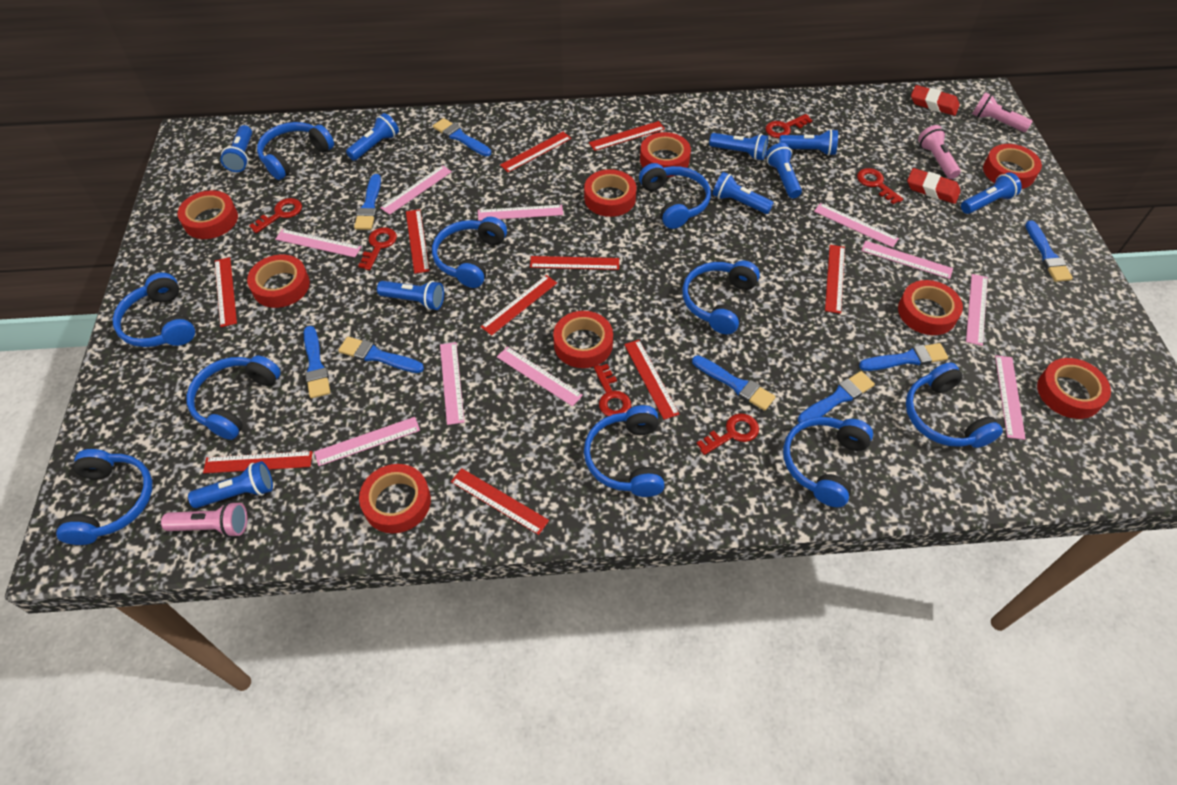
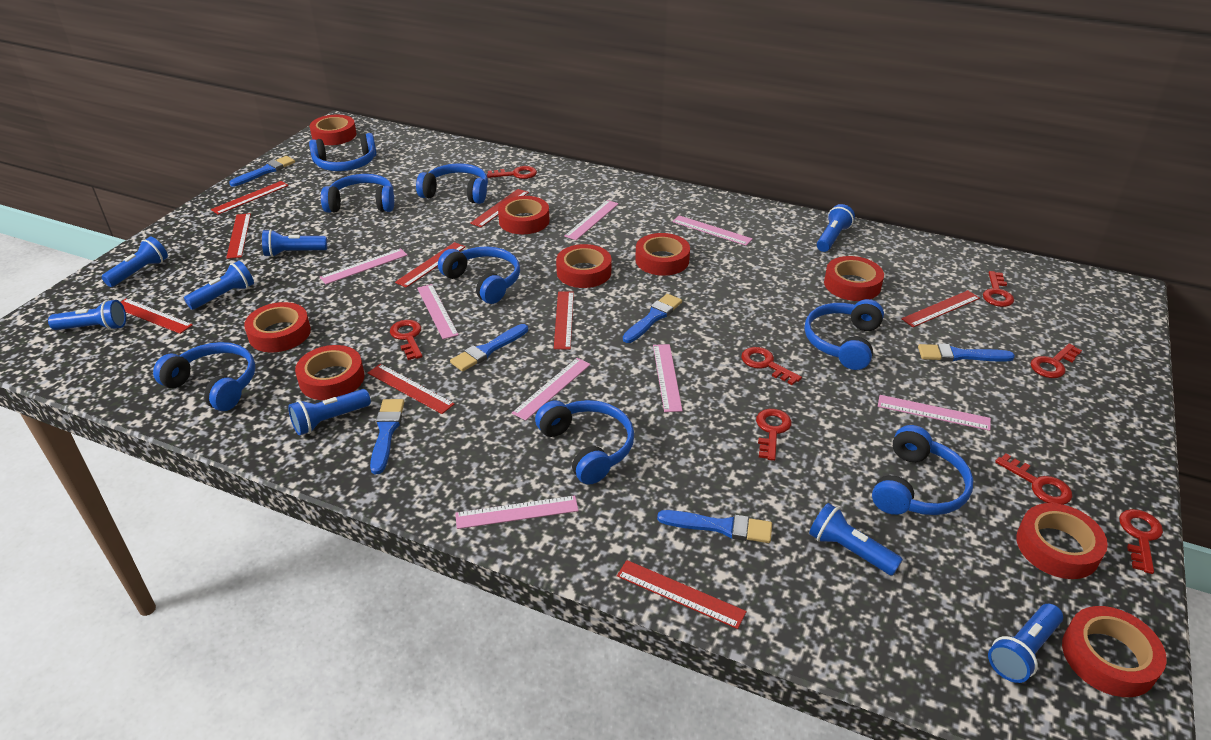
blue brush: [304,326,330,398] [338,336,424,373] [354,174,381,230] [433,118,491,156] [692,355,776,411] [798,371,875,423] [859,343,948,371] [1025,220,1073,282] = 8 -> [229,156,295,186] [370,399,404,474] [450,324,528,371] [623,294,682,343] [657,510,772,543] [918,343,1015,362] = 6
blue flashlight: [188,461,273,508] [220,125,252,172] [346,113,399,161] [377,281,444,310] [709,133,768,160] [712,172,774,214] [766,143,802,198] [779,129,838,156] [961,172,1022,214] = 9 -> [48,300,126,330] [102,237,168,287] [184,261,254,310] [262,229,327,257] [288,389,371,435] [809,503,903,576] [817,204,855,252] [988,604,1063,683] = 8
blue headphones: [56,449,152,545] [112,272,195,347] [186,355,281,440] [257,122,334,180] [432,217,507,288] [584,405,665,497] [639,163,711,229] [682,261,760,334] [783,417,873,507] [906,362,1003,448] = 10 -> [153,342,256,411] [309,133,377,171] [321,174,394,213] [416,163,488,204] [438,246,520,304] [535,400,634,485] [805,299,884,370] [872,425,973,515] = 8
pink flashlight: [161,502,247,538] [918,125,961,179] [972,92,1033,132] = 3 -> none = 0
pink ruler: [276,229,361,257] [314,417,420,466] [380,165,452,215] [440,342,464,425] [478,205,563,221] [497,347,583,406] [814,203,899,248] [861,241,953,279] [966,274,988,346] [995,355,1026,440] = 10 -> [320,248,407,284] [417,284,459,339] [455,495,579,529] [512,358,591,421] [564,200,619,240] [653,344,683,412] [672,215,753,246] [878,395,991,431] = 8
red eraser: [907,168,961,204] [911,85,960,116] = 2 -> none = 0
red key: [249,198,302,233] [358,227,397,270] [594,364,631,416] [697,413,759,455] [765,114,812,138] [857,168,903,205] = 6 -> [390,320,423,360] [487,166,537,179] [741,347,802,385] [756,409,792,461] [983,271,1014,307] [995,453,1072,505] [1031,344,1082,378] [1119,509,1163,574] = 8
red ruler: [203,451,313,473] [215,257,237,327] [406,209,430,274] [451,468,549,535] [481,275,557,336] [500,132,571,172] [530,256,619,270] [589,121,665,151] [624,340,679,420] [825,245,845,314] = 10 -> [121,299,193,334] [211,181,289,215] [226,213,251,259] [368,364,454,414] [395,242,466,288] [470,189,529,227] [554,292,574,349] [617,560,746,629] [901,290,980,327] = 9

